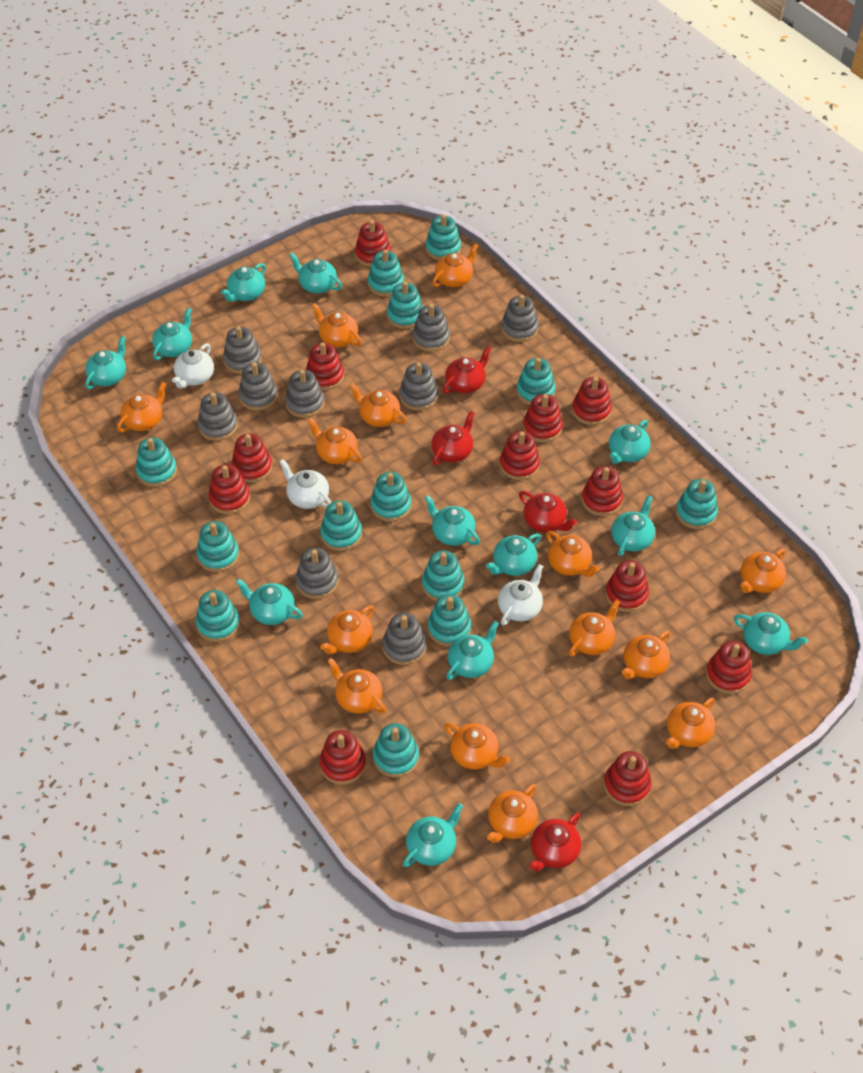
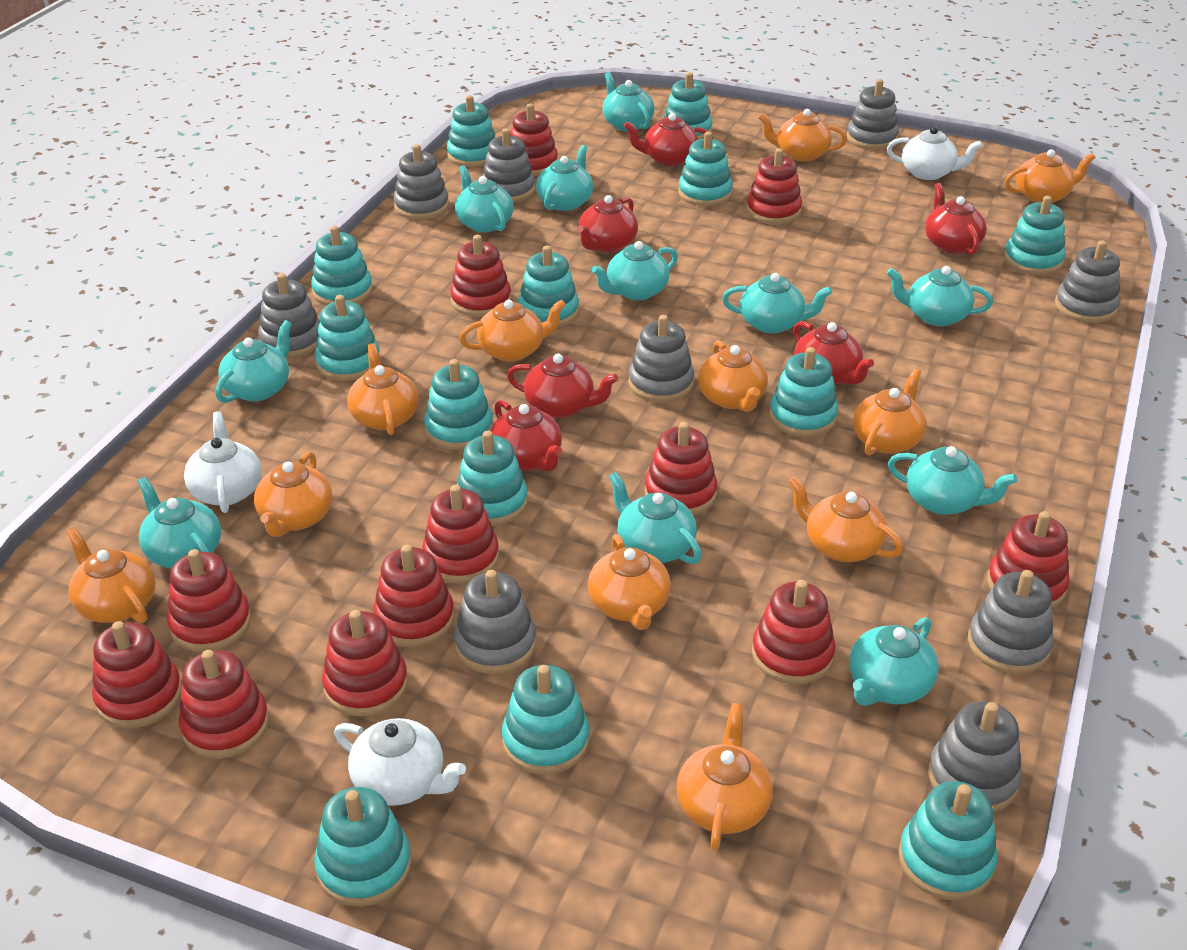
orange teapot: [117,381,166,432] [307,417,362,464] [311,303,362,347] [320,605,374,654] [327,658,386,714] [349,383,406,427] [432,243,479,287] [444,723,510,770] [487,784,538,843] [546,531,600,577] [569,599,620,656] [622,631,670,679] [666,697,715,749] [740,549,786,593] = 14 -> [67,527,155,623] [254,451,332,537] [347,343,419,435] [459,299,566,362] [588,534,671,630] [677,703,773,851] [698,340,768,412] [758,109,847,162] [788,476,903,562] [853,369,926,456] [1005,149,1096,203] = 11
red teapot: [431,411,475,465] [443,347,491,393] [519,491,577,532] [529,813,581,872] = 4 -> [490,400,562,471] [507,354,618,418] [578,195,638,252] [624,113,713,166] [793,321,874,385] [925,183,987,255] = 6
turquoise teapot: [85,336,126,389] [152,308,192,360] [221,263,266,302] [236,579,303,625] [289,253,342,293] [403,803,463,868] [425,495,480,546] [446,621,499,680] [486,533,541,576] [609,420,651,464] [611,495,655,556] [734,612,808,655] = 12 -> [138,477,221,568] [215,320,292,403] [455,165,514,232] [536,145,593,211] [592,241,678,300] [602,72,654,131] [609,472,702,564] [722,273,832,334] [849,617,939,706] [887,266,993,326] [888,446,1017,515] = 11

